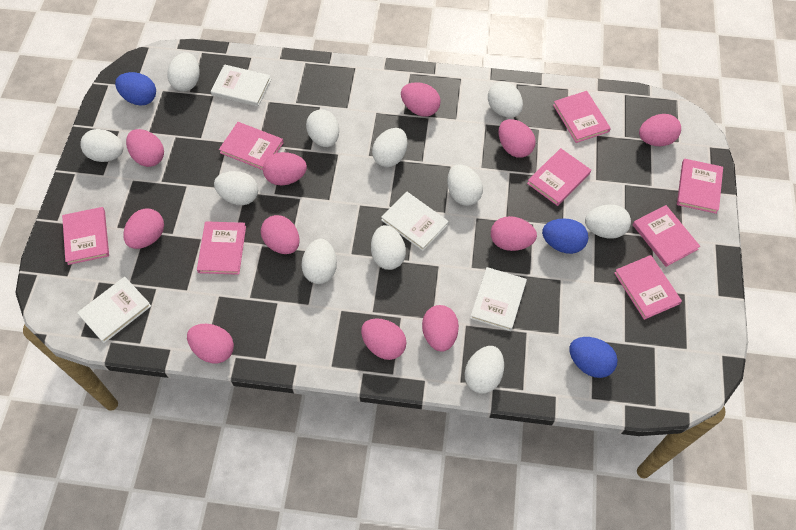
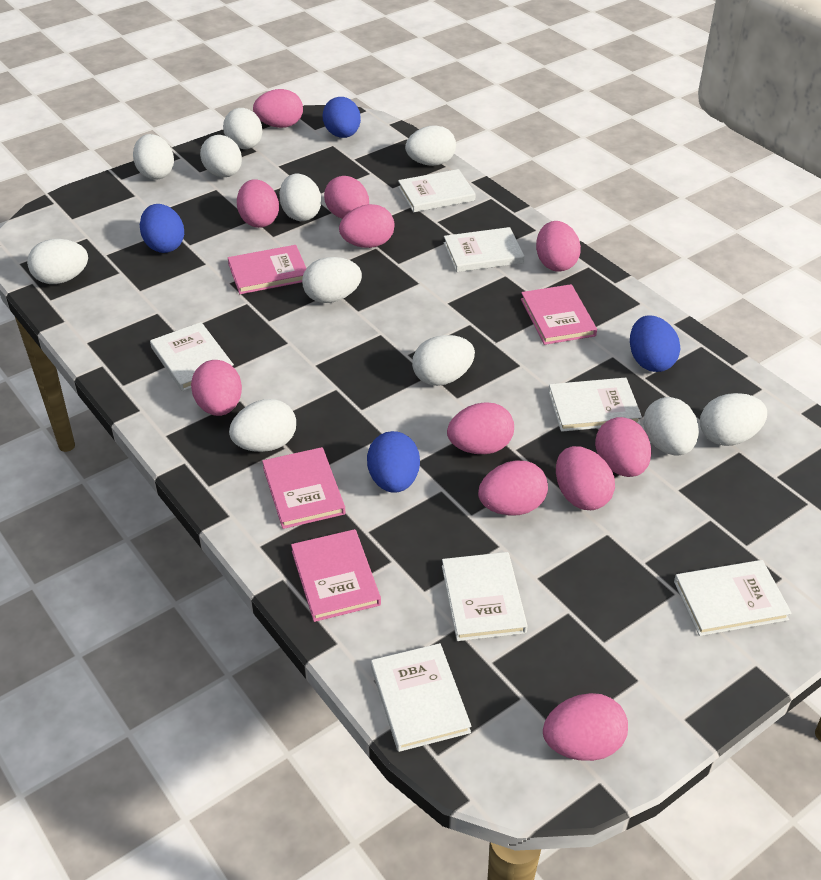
blue egg: [115,72,156,106] [542,218,588,254] [569,337,618,378] = 3 -> [140,204,184,253] [322,97,361,138] [367,431,420,493] [630,316,680,372] = 4
pink book: [62,207,109,265] [197,221,246,275] [219,122,284,170] [527,148,591,206] [553,91,611,143] [614,255,682,320] [633,205,700,267] [677,159,723,214] = 8 -> [228,245,307,294] [262,447,345,529] [291,529,381,622] [521,284,597,345] = 4
white book: [77,277,151,343] [211,64,271,107] [381,192,449,251] [470,267,527,331] = 4 -> [150,322,234,391] [371,643,471,752] [398,169,475,212] [442,552,528,641] [444,227,524,272] [548,378,642,432] [674,560,792,636] = 7

